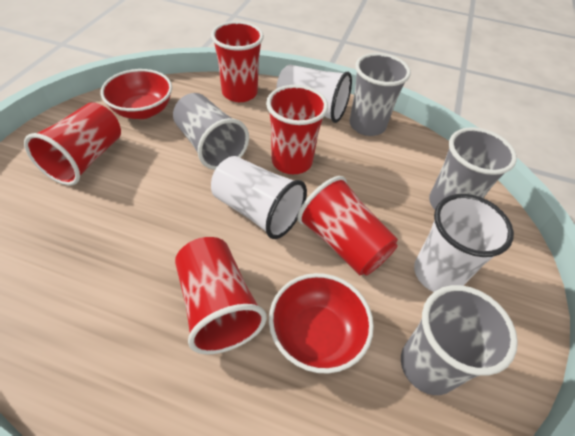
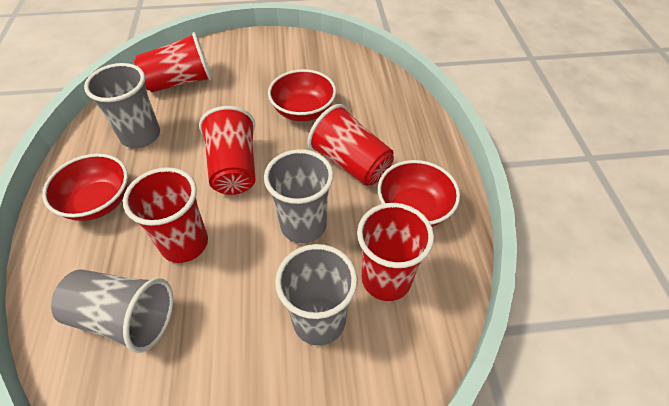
red bowl: [101,69,172,119] [269,273,374,374] = 2 -> [42,154,128,221] [268,69,336,121] [378,160,460,227] = 3
white cup: [211,156,307,239] [276,65,352,123] [414,194,514,292] = 3 -> none = 0

